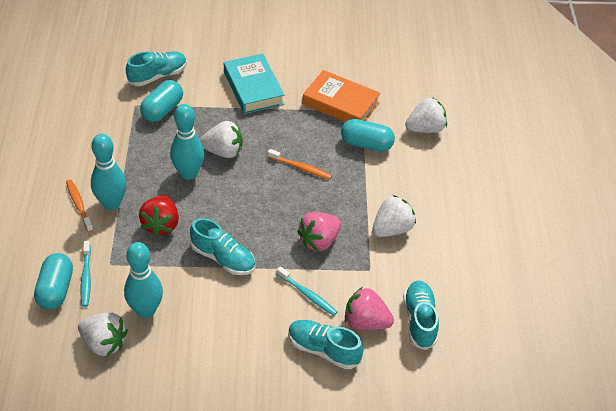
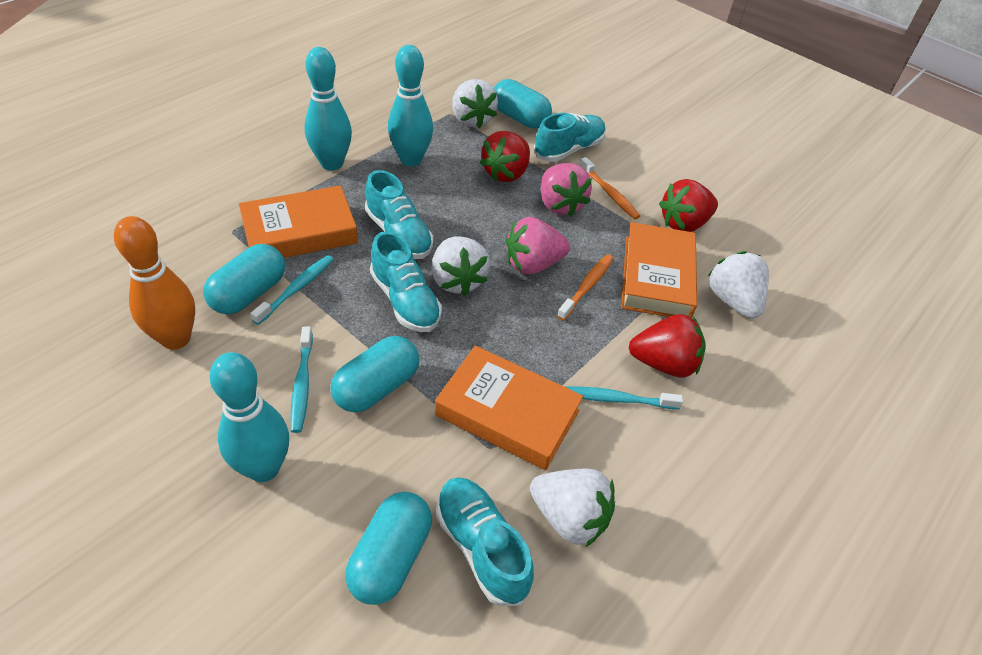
orange book: [303,70,381,122] = 1 -> [239,185,358,258] [435,346,584,470] [621,222,697,318] = 3
orange bowling pin: none = 0 -> [114,216,195,350] = 1
red strawberry: [139,196,179,237] = 1 -> [479,131,530,182] [629,314,706,378] [659,179,718,232] = 3
turquoise book: [224,54,284,114] = 1 -> none = 0
turquoise capsule: [34,253,73,310] [140,80,183,122] [341,119,395,152] = 3 -> [203,244,285,314] [330,336,419,412] [345,492,432,605] [494,79,552,128] = 4
turquoise toothbrush: [81,241,91,307] [277,266,337,316] = 2 -> [250,255,334,325] [290,326,313,433] [566,387,683,409] = 3

